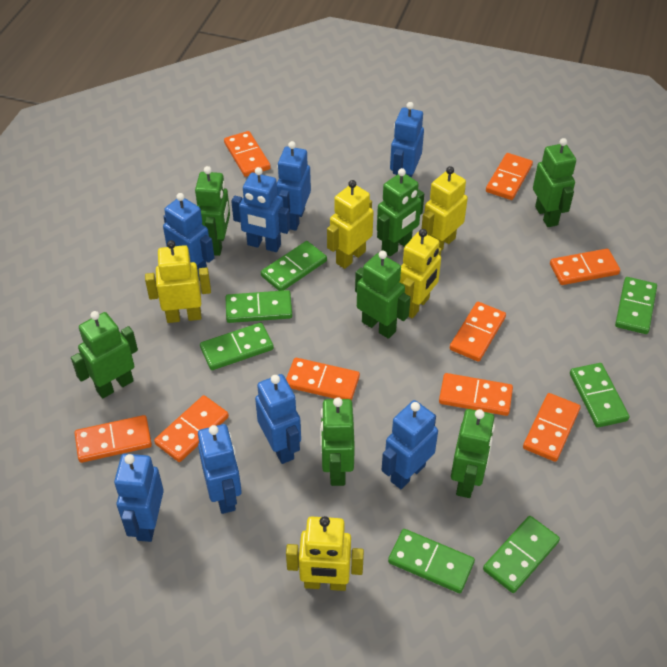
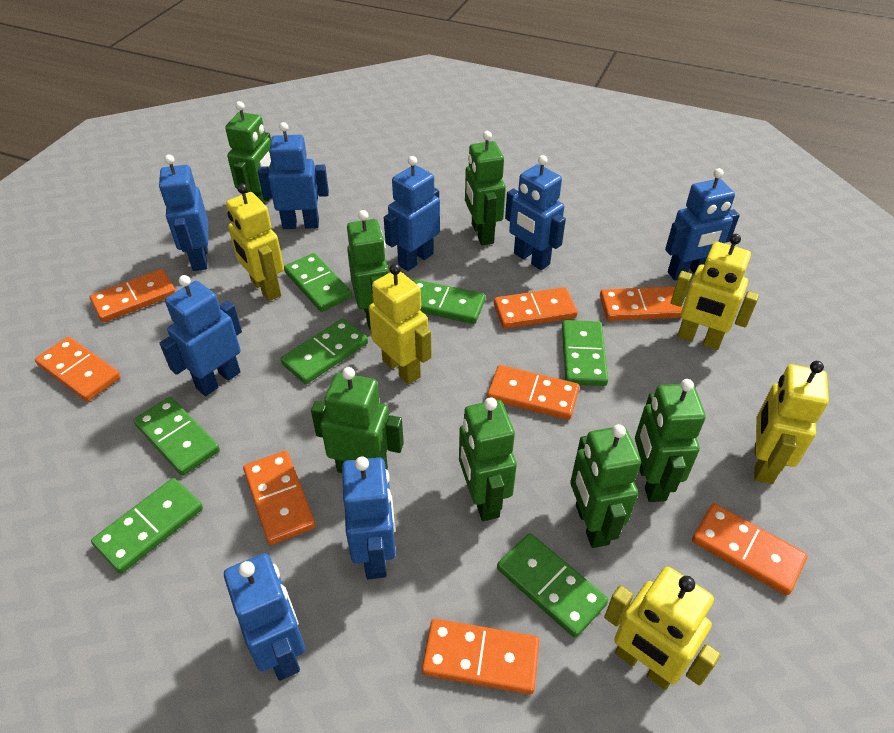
orange domino: [75,415,152,463] [154,395,229,462] [224,131,271,177] [286,358,360,401] [439,373,513,416] [450,302,506,362] [486,153,533,200] [523,393,580,462] [550,249,620,285] = 9 -> [35,337,121,402] [89,269,176,323] [243,451,316,545] [422,619,539,695] [487,365,579,420] [494,287,578,329] [600,287,683,321] [692,503,808,595] = 8

